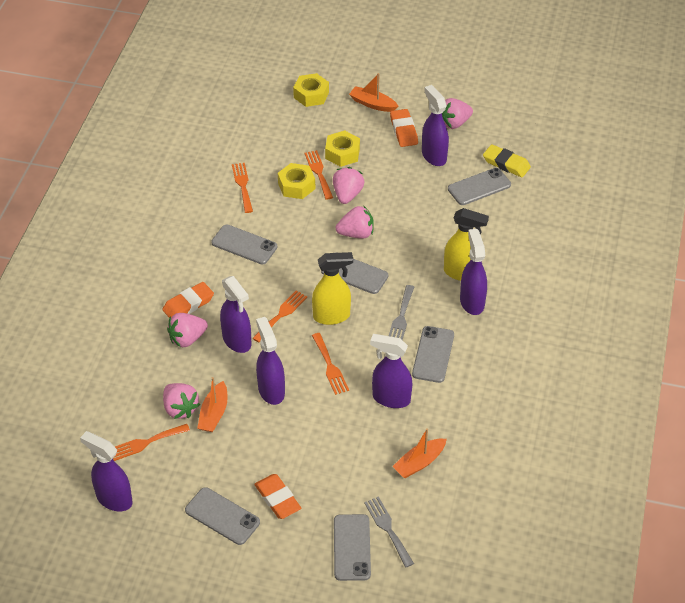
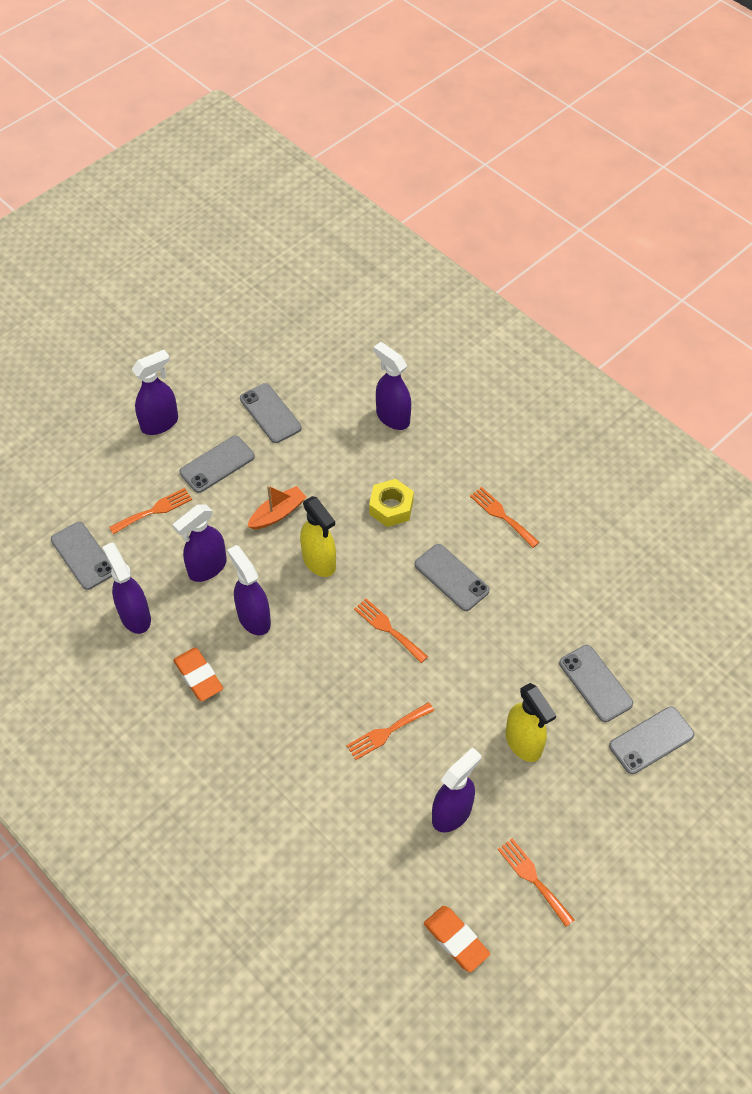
grey fork: [364,496,414,568] [389,285,414,340] = 2 -> none = 0
orange boat: [197,377,228,432] [349,73,398,112] [392,428,447,478] = 3 -> [247,486,307,529] = 1
orange eraser: [162,282,214,318] [254,474,301,519] [390,109,418,147] = 3 -> [173,648,223,701] [424,906,490,972] = 2
pink strawberry: [163,383,200,419] [167,313,208,347] [333,167,365,204] [336,206,374,239] [442,98,473,129] = 5 -> none = 0
yellow eraser: [483,144,531,177] = 1 -> none = 0
yellow nut: [278,163,315,199] [293,73,329,107] [325,131,360,167] = 3 -> [369,479,414,527] = 1

